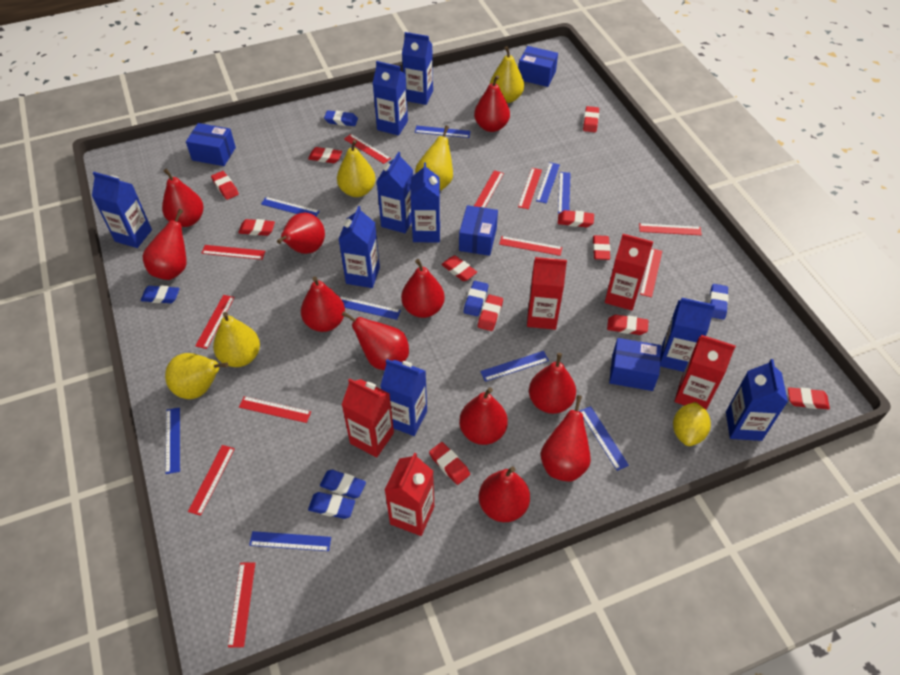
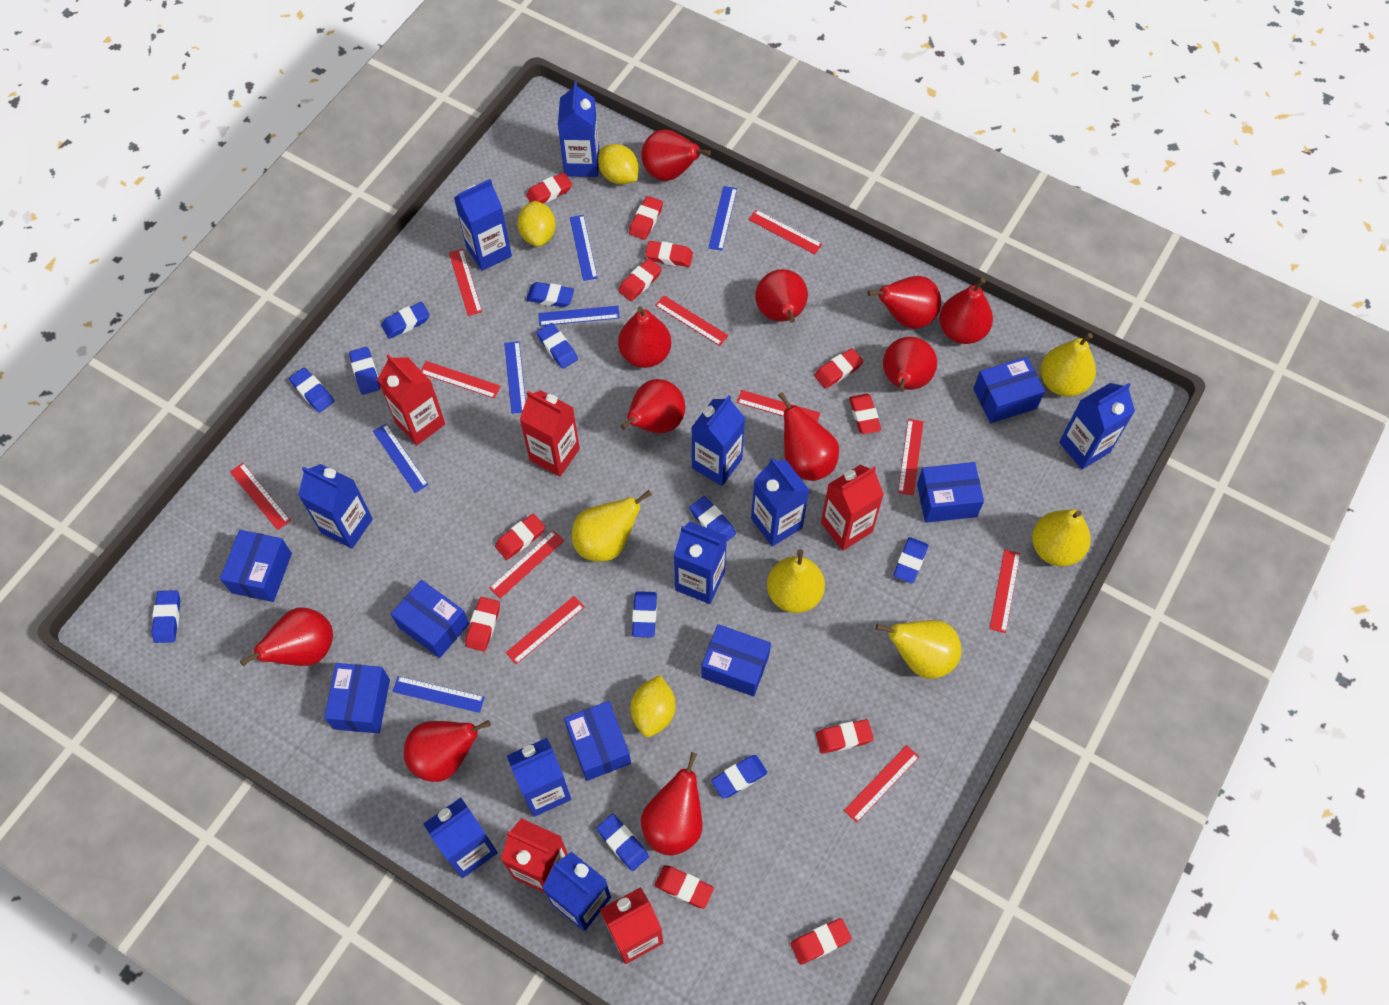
blue box: [186,123,236,166] [459,205,498,256] [519,46,558,87] [609,338,661,391] = 4 -> [220,530,292,602] [324,663,390,733] [391,580,469,658] [564,701,631,781] [701,624,771,697] [917,462,984,523] [973,357,1045,423] = 7
blue carton: [92,172,152,248] [338,206,380,288] [372,61,408,136] [377,152,413,233] [381,359,427,436] [402,32,433,105] [410,163,440,242] [660,298,715,372] [726,359,788,441] = 9 -> [298,464,373,549] [423,797,498,878] [454,179,512,271] [507,738,571,817] [542,852,611,931] [558,81,600,177] [674,522,727,604] [691,395,745,486] [751,457,809,547] [1059,383,1135,469] = 10
blue eraser: [141,285,180,303] [308,492,355,519] [320,470,366,498] [324,110,358,126] [464,281,488,316] [709,284,729,320] = 6 -> [151,590,180,643] [289,368,334,413] [349,347,380,395] [381,302,429,339] [526,282,574,307] [536,323,578,369] [596,814,649,871] [632,591,657,638] [690,496,736,541] [711,755,767,799] [893,537,928,583] = 11
blue ruler: [166,407,180,474] [249,531,331,551] [261,197,320,216] [339,296,401,320] [415,126,471,138] [480,351,549,382] [536,162,560,203] [558,172,571,214] [579,406,629,471] = 9 -> [373,424,428,493] [392,676,485,713] [504,341,526,414] [538,306,620,326] [570,215,598,281] [708,186,737,251] = 6
yellow lemon: [673,402,711,446] = 1 -> [517,201,556,247] [598,144,639,184] [631,675,676,737] = 3

